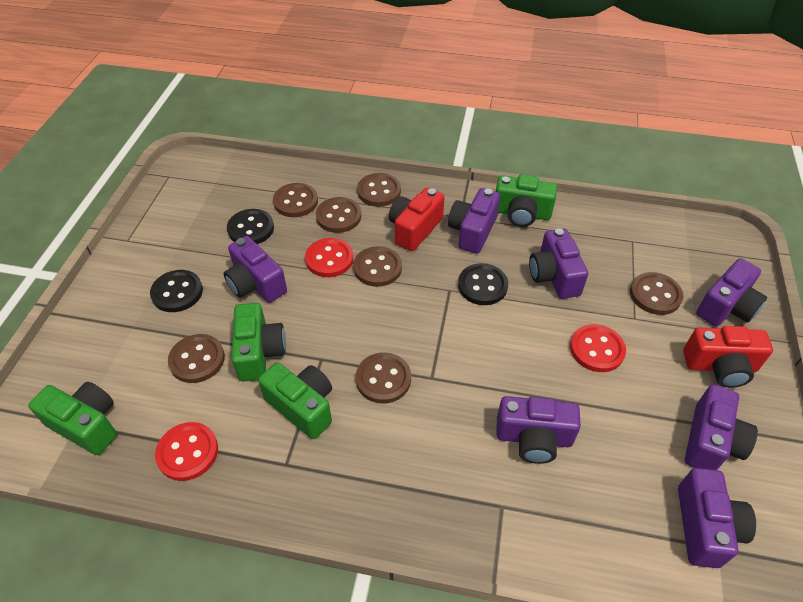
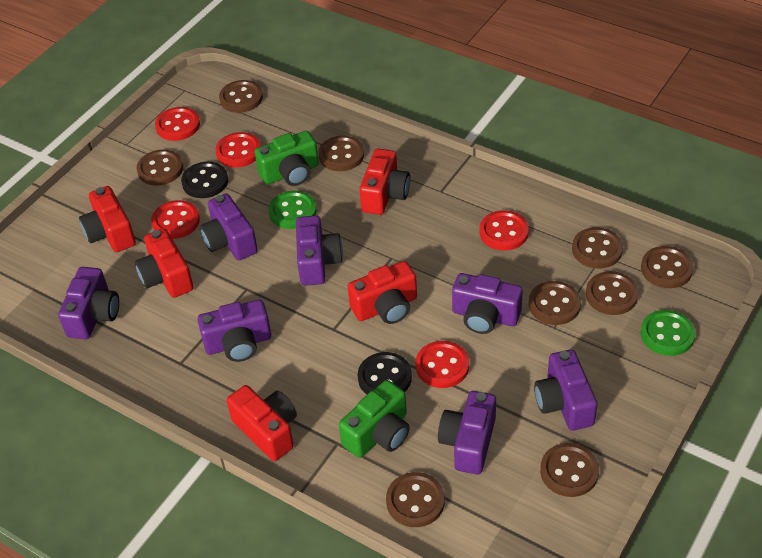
black button: [150,270,203,312] [227,209,274,244] [458,263,508,305] = 3 -> [181,162,228,198] [358,352,412,394] = 2
brown button: [168,334,225,383] [273,183,318,217] [316,197,361,233] [353,246,402,287] [356,352,411,403] [357,173,401,207] [630,272,683,315] = 7 -> [137,150,183,186] [219,80,263,113] [318,136,364,171] [386,472,445,527] [529,281,581,325] [540,443,599,497] [572,227,623,269] [586,271,639,315] [641,246,694,288] = 9
green button: none = 0 -> [268,191,317,229] [640,310,696,356] = 2
green camera: [28,382,117,455] [231,303,286,382] [258,362,332,439] [496,174,557,227] = 4 -> [255,131,319,186] [339,380,410,458] = 2
red button: [155,422,218,481] [305,238,354,277] [570,324,626,372] = 3 -> [151,200,200,239] [155,107,200,141] [215,132,261,167] [416,341,469,388] [479,210,529,250] = 5
red camera: [389,187,445,251] [683,326,773,388] = 2 -> [79,186,136,252] [135,228,194,298] [227,385,297,461] [348,261,417,324] [359,149,410,215] = 5

